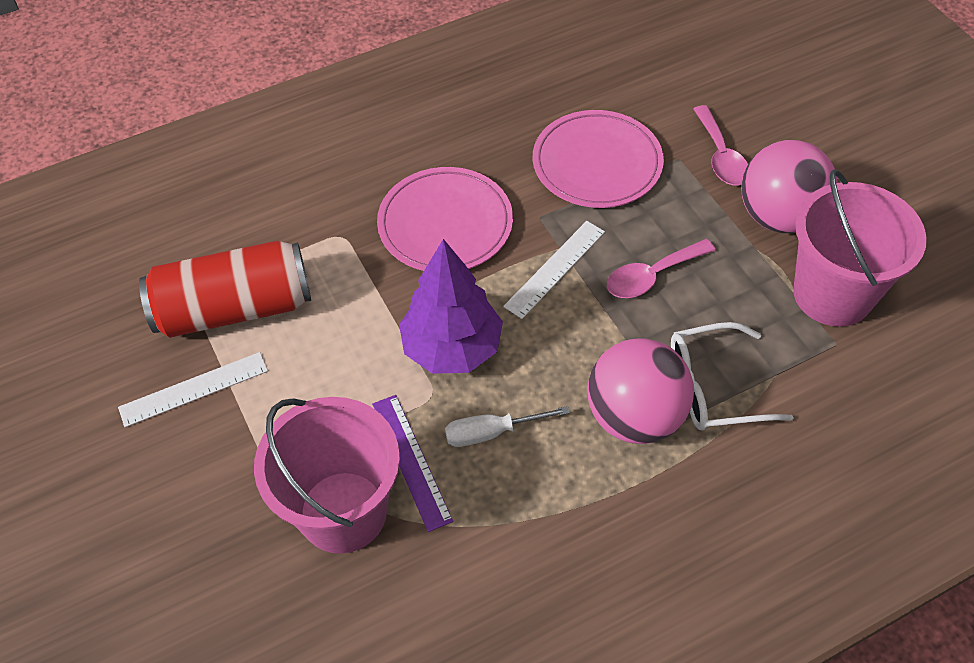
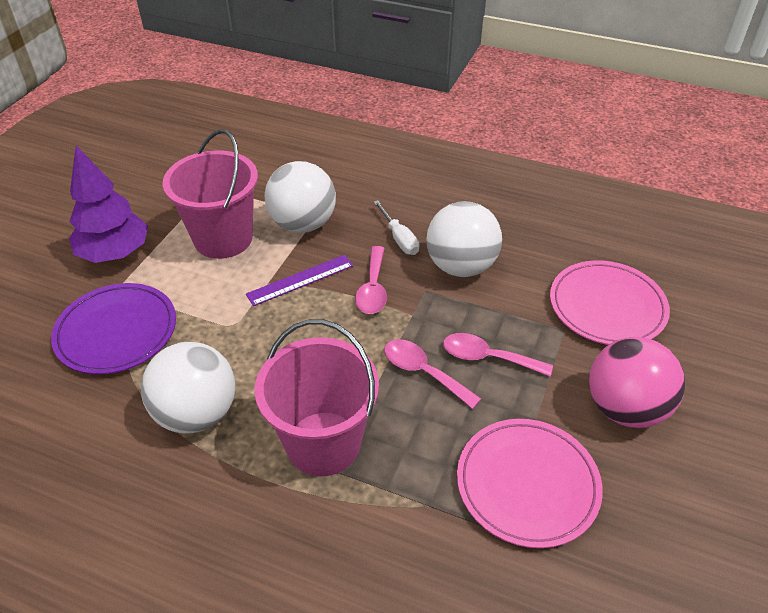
pink ball: [588,338,694,444] [741,140,838,233] = 2 -> [589,337,685,428] = 1
pink spoon: [607,239,716,298] [693,105,748,185] = 2 -> [355,246,387,314] [384,339,481,409] [443,333,553,376] = 3
purple plate: none = 0 -> [51,283,176,374] = 1
red can: [139,241,311,338] = 1 -> none = 0
white ball: none = 0 -> [141,342,235,434] [265,161,336,233] [426,201,502,277] = 3
white glasses: [671,322,794,430] = 1 -> none = 0
white ruler: [118,352,268,427] [503,221,605,319] = 2 -> none = 0

